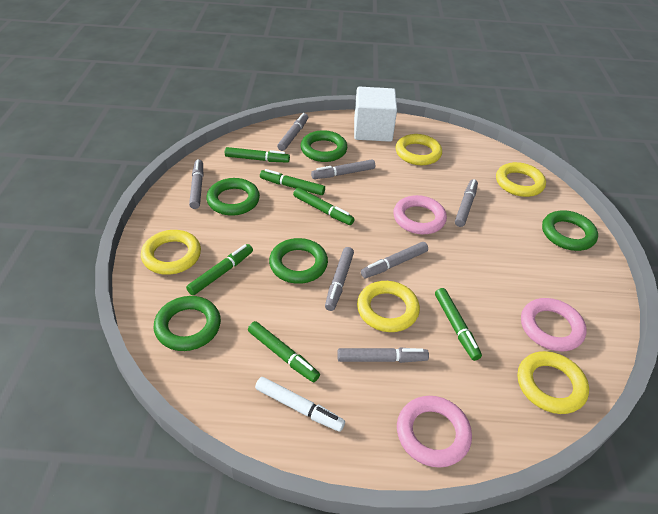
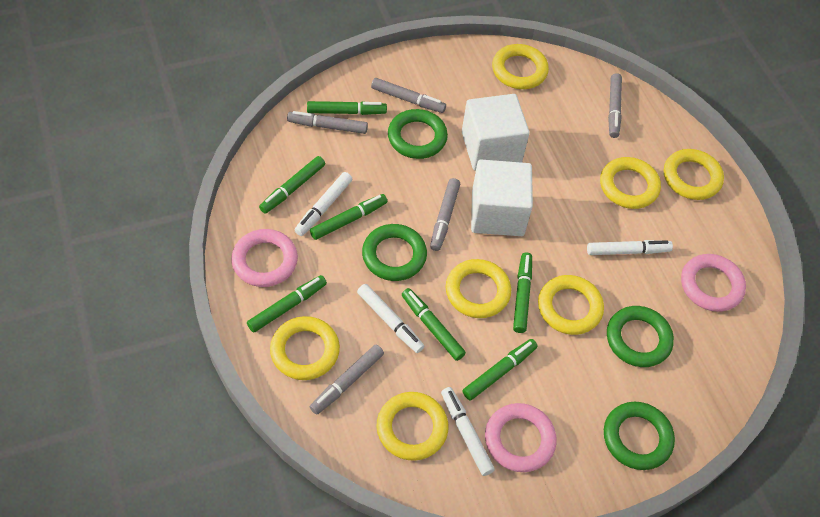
green marker: [186,244,253,295] [225,147,290,163] [248,321,320,382] [260,169,325,195] [293,188,355,225] [435,288,482,361] = 6 -> [247,275,327,332] [259,156,325,214] [307,101,387,115] [310,194,387,240] [402,288,466,361] [462,339,538,401] [513,252,532,333] = 7
green ring: [154,296,221,351] [206,178,260,216] [269,238,328,284] [301,130,347,162] [542,210,598,251] = 5 -> [362,224,427,281] [388,109,448,159] [604,402,675,470] [607,306,674,367] = 4
grey marker: [189,159,203,209] [277,113,308,151] [311,160,375,179] [325,247,354,311] [337,347,429,363] [361,242,428,278] [455,179,478,227] = 7 -> [287,111,368,134] [310,345,384,415] [371,78,446,113] [430,178,460,251] [608,73,622,138] = 5
white cube: [354,87,397,142] = 1 -> [462,94,530,170] [471,160,533,236] = 2
white marker: [255,377,345,432] = 1 -> [295,172,352,236] [357,284,424,353] [441,387,495,476] [587,240,673,255] = 4
yellow ring: [141,230,201,275] [357,281,420,332] [396,134,442,165] [496,162,546,197] [518,351,589,414] = 5 -> [270,316,340,380] [377,392,448,461] [446,259,511,318] [492,44,549,89] [538,275,604,335] [600,157,661,209] [664,149,724,200] = 7

